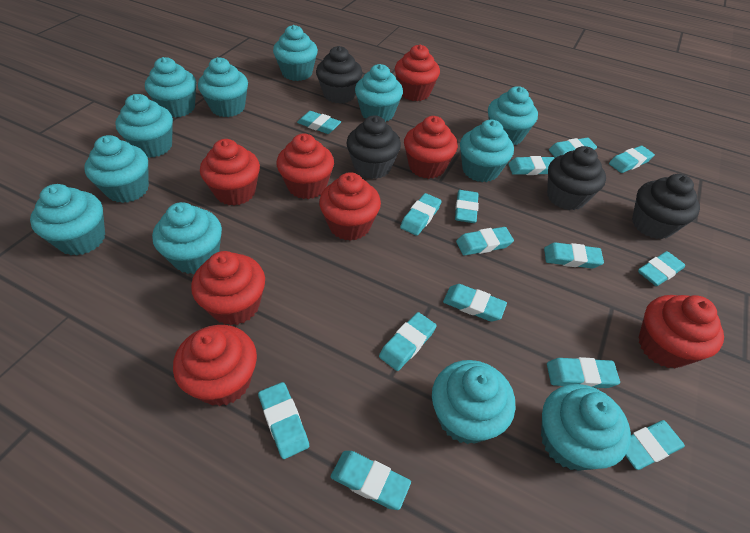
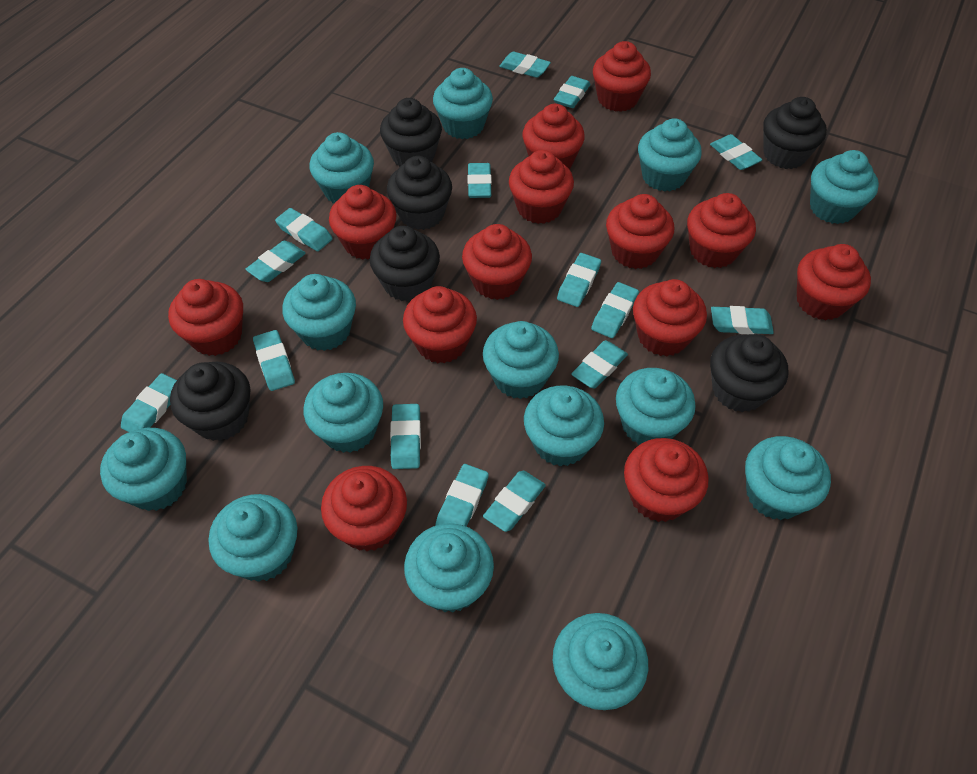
black cupcake: [316,46,363,104] [346,115,401,179] [547,146,606,210] [632,174,700,239] = 4 -> [170,362,250,441] [370,226,440,302] [380,98,442,167] [387,156,452,230] [710,334,788,412] [763,97,827,169] = 6
red cupcake: [173,325,257,406] [191,251,265,325] [200,139,260,206] [276,133,334,199] [319,172,381,241] [395,45,440,101] [404,116,458,179] [638,295,724,369] = 8 -> [168,279,243,356] [321,466,407,551] [329,185,397,260] [403,286,477,363] [462,224,532,300] [509,150,574,224] [522,104,585,170] [593,41,651,112] [606,194,674,269] [624,438,709,522] [633,279,707,356] [687,193,756,268] [797,244,871,320] = 13
turquoise cupcake: [30,184,105,256] [84,135,149,203] [115,94,173,158] [145,57,196,118] [152,202,222,274] [198,57,248,117] [273,25,318,81] [355,64,403,122] [432,360,515,444] [460,120,514,182] [488,86,538,146] [541,384,631,471] = 12 -> [100,428,187,511] [209,494,297,582] [282,274,356,351] [304,373,383,453] [310,132,374,203] [404,523,494,613] [433,68,493,139] [483,321,559,399] [524,386,604,467] [553,613,648,710] [616,368,696,445] [638,118,702,192] [745,436,831,520] [810,150,879,224] = 14

